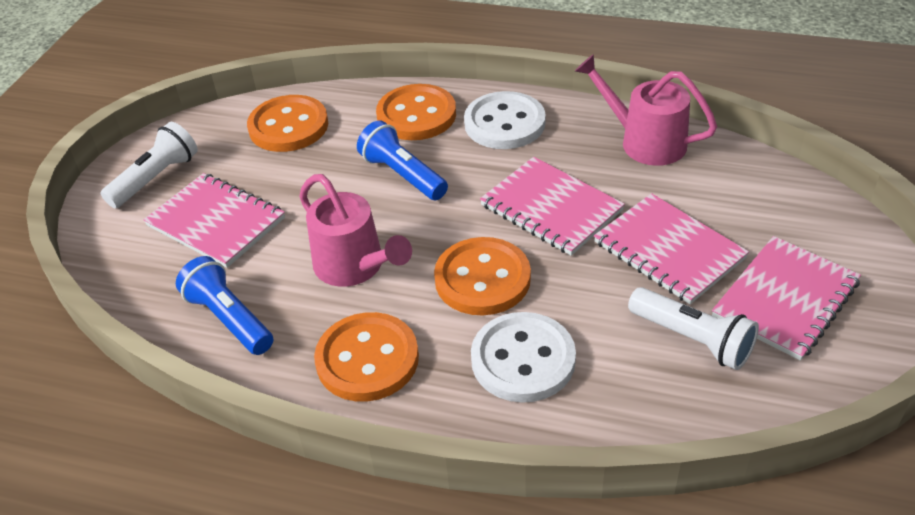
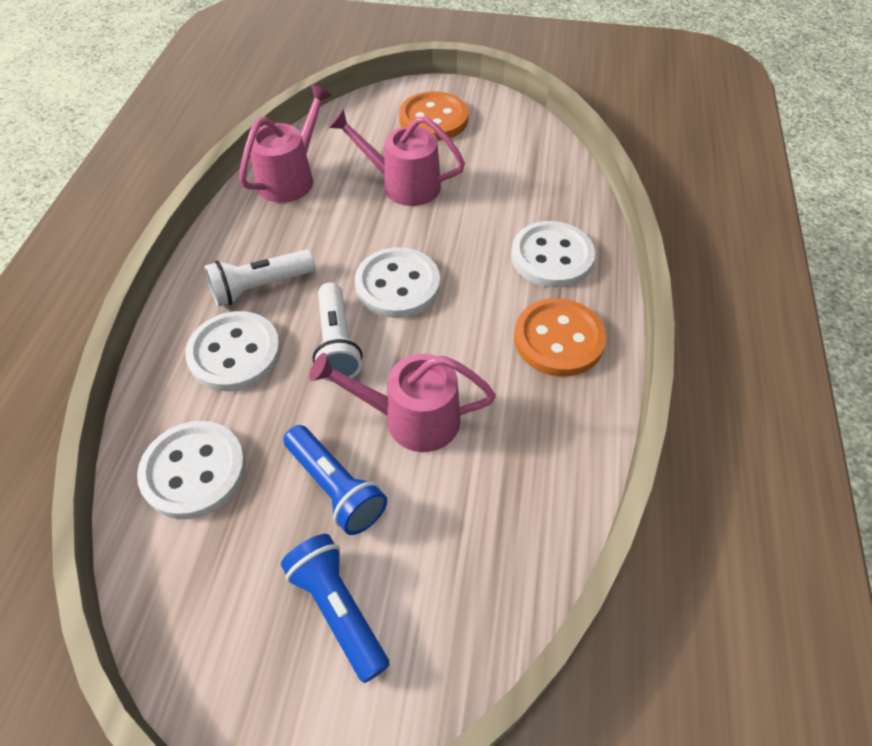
orange button: [247,95,328,152] [314,312,419,402] [376,84,456,140] [434,237,531,315] = 4 -> [399,91,468,141] [514,298,606,377] = 2
pink notebook: [143,173,285,268] [480,157,625,256] [594,193,749,304] [712,236,861,361] = 4 -> none = 0
pink watering can: [299,174,412,287] [575,54,717,166] = 2 -> [239,84,332,203] [309,353,496,452] [329,109,465,206] = 3
white button: [464,91,546,149] [471,312,576,403] = 2 -> [137,421,246,519] [185,311,281,391] [355,247,440,318] [511,221,595,288] = 4

